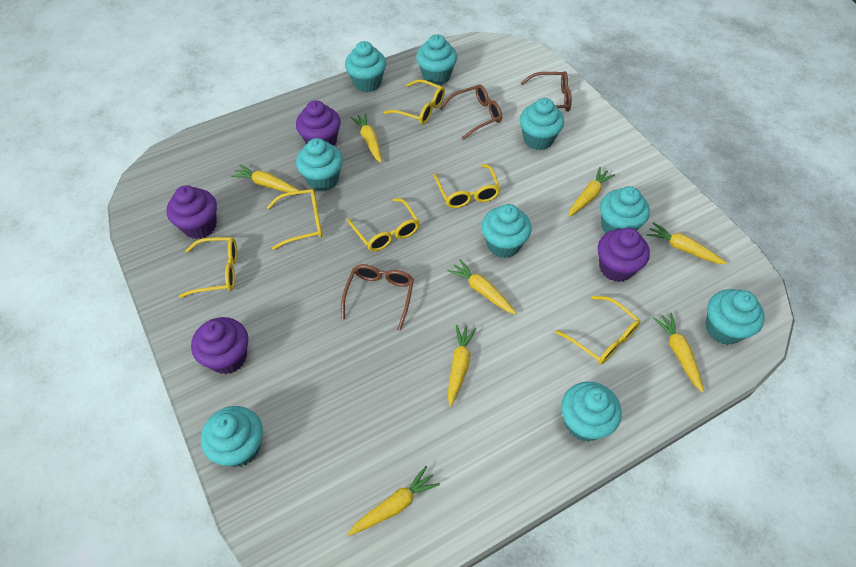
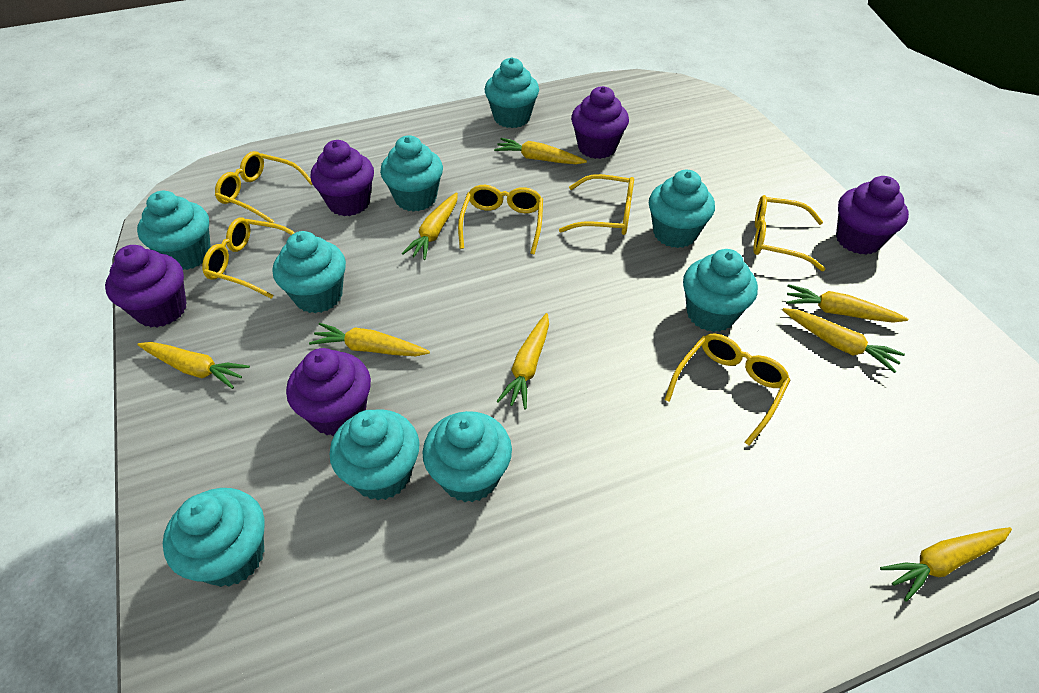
brown glasses: [341,264,414,330] [439,84,502,140] [521,71,572,112] = 3 -> none = 0
purple cupcake: [167,185,217,239] [191,317,248,374] [296,100,341,146] [598,228,650,282] = 4 -> [105,245,187,327] [286,348,371,436] [311,140,374,216] [571,86,629,159] [836,176,909,255] = 5

